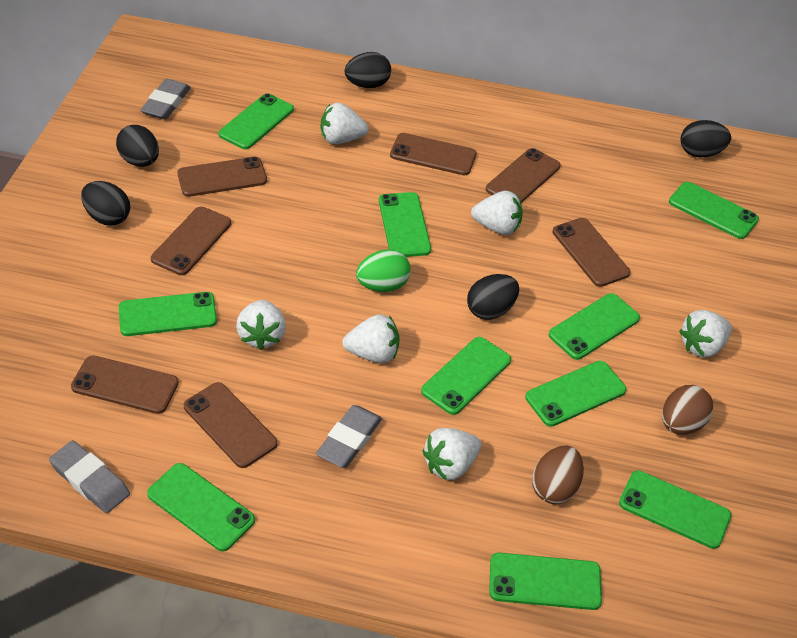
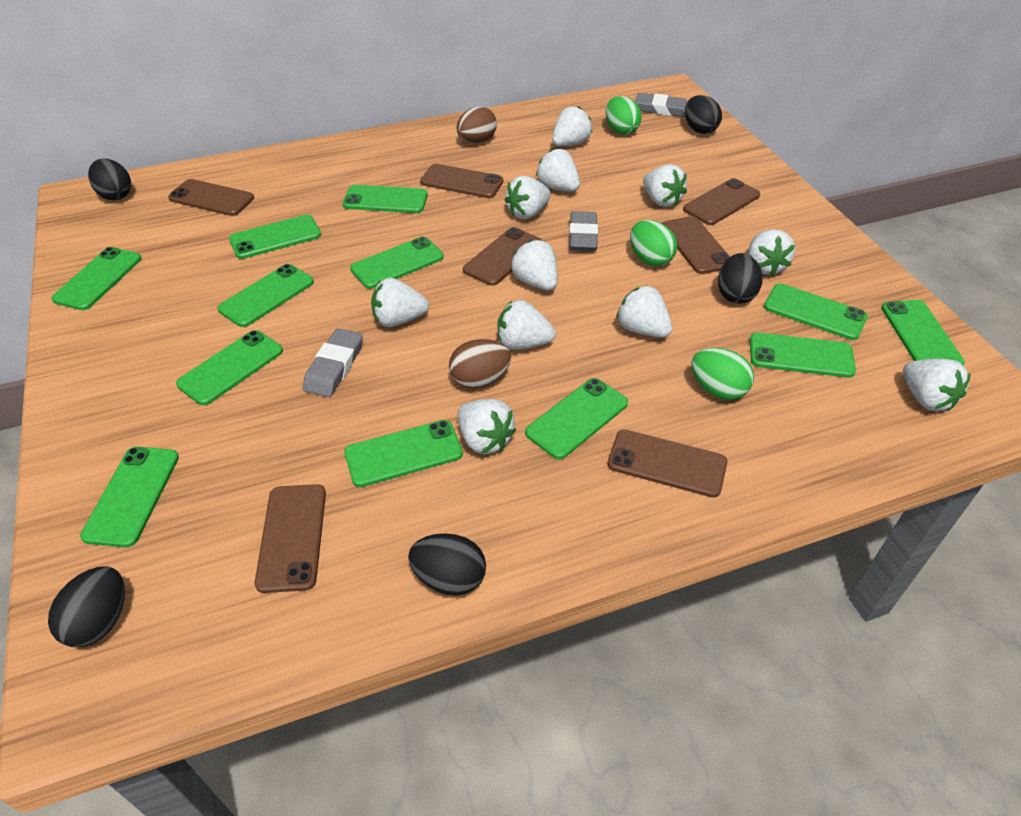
green egg: [356,250,411,292] = 1 -> [606,96,642,135] [630,220,677,266] [692,348,754,400] = 3
green phone: [119,292,217,336] [147,463,255,552] [218,93,294,149] [379,192,431,257] [421,337,511,415] [489,553,602,610] [525,361,627,427] [548,293,640,360] [619,470,732,549] [669,182,759,239] = 10 -> [51,247,142,310] [80,447,179,547] [176,330,283,405] [217,264,314,327] [229,215,321,259] [342,185,428,213] [344,420,463,487] [350,237,444,289] [525,378,628,459] [750,332,856,378] [764,284,868,340] [881,300,965,365] = 12
white strawberry: [236,300,286,350] [321,103,369,144] [342,314,400,363] [422,428,481,480] [471,191,523,235] [679,310,732,357] = 6 -> [371,278,429,327] [458,399,516,454] [498,300,556,350] [505,176,551,219] [511,240,558,290] [536,149,580,191] [552,106,592,146] [616,285,672,338] [643,164,687,207] [748,229,795,276] [903,359,970,411] = 11

